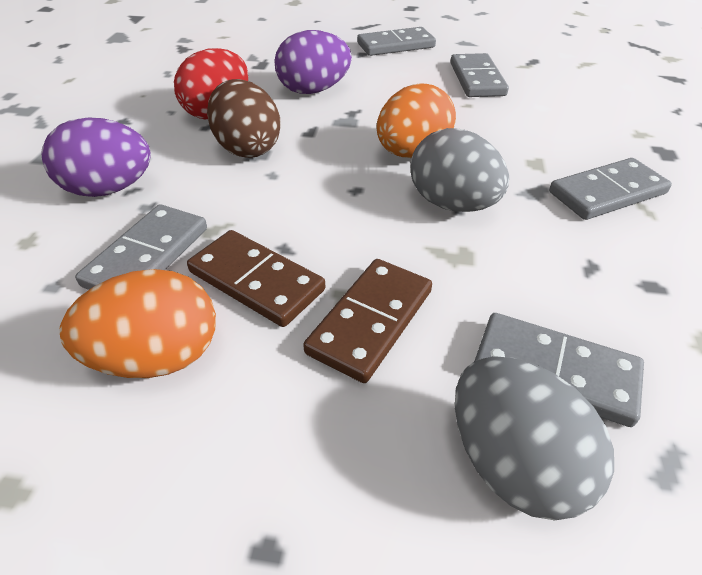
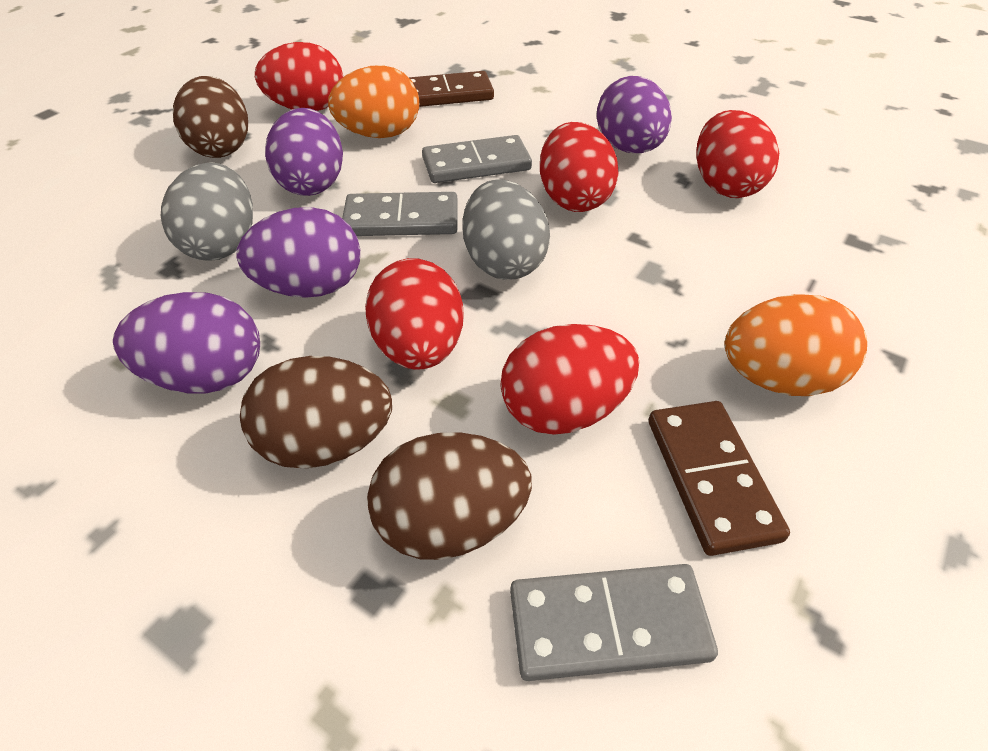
brown egg: [207,79,281,158] = 1 -> [173,76,248,158] [240,356,392,468] [367,432,532,560] = 3
grey domino: [75,204,207,290] [357,27,436,56] [450,53,509,97] [474,313,644,427] [549,158,672,220] = 5 -> [342,192,458,236] [422,135,532,183] [510,564,718,681] = 3
purple egg: [41,117,151,197] [274,30,352,94] = 2 -> [113,292,260,393] [236,207,360,298] [265,108,343,196] [596,76,672,153] = 4
red egg: [174,48,248,119] = 1 -> [255,42,343,111] [365,258,464,370] [500,324,639,435] [540,122,619,212] [696,110,779,198] = 5

